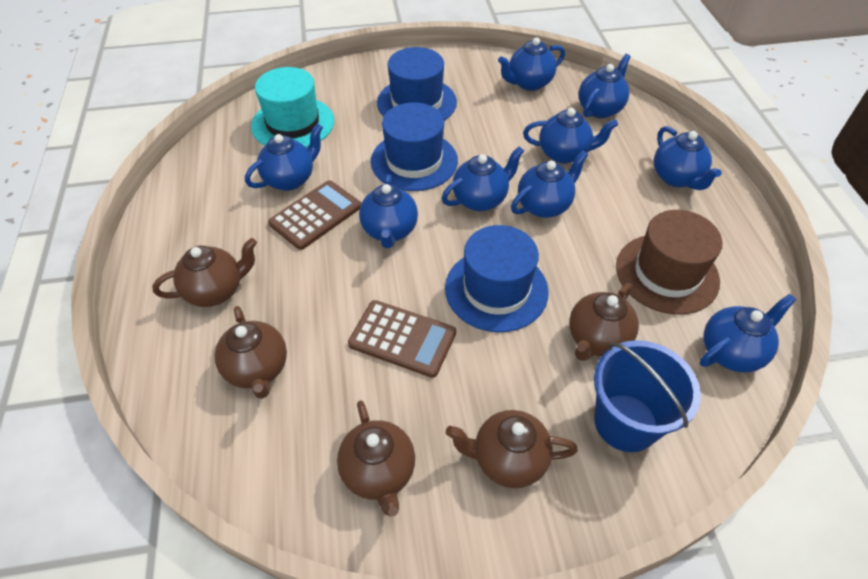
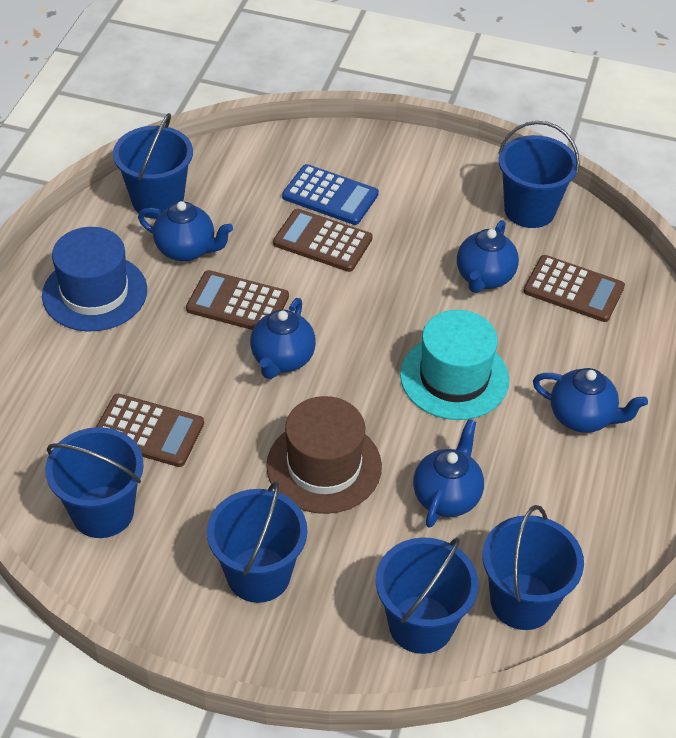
blue bucket: [594,340,701,452] = 1 -> [45,427,144,538] [113,113,193,219] [207,482,307,603] [376,537,479,654] [483,505,584,630] [498,121,580,228] = 6
blue calculator: none = 0 -> [282,164,379,225] = 1
blue hat: [371,103,458,191] [377,47,457,121] [445,225,549,332] = 3 -> [42,227,147,332] = 1
blue teapot: [245,123,323,191] [359,174,418,248] [441,146,524,211] [498,37,565,91] [511,150,588,218] [523,108,618,164] [579,54,631,118] [654,126,722,190] [700,294,796,372] = 9 -> [138,201,233,262] [250,298,316,379] [413,419,484,528] [457,220,519,293] [533,368,648,433] = 5
brown calculator: [268,180,361,250] [348,300,456,378] = 2 -> [96,394,204,467] [186,270,289,330] [273,209,373,272] [523,255,625,322] = 4
brown teapot: [152,238,257,307] [215,306,287,399] [337,400,415,516] [446,410,578,488] [569,283,639,361] = 5 -> none = 0

